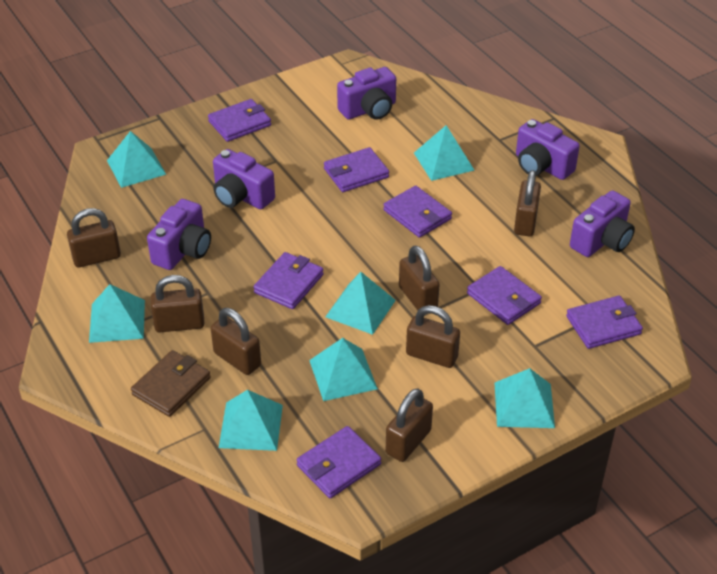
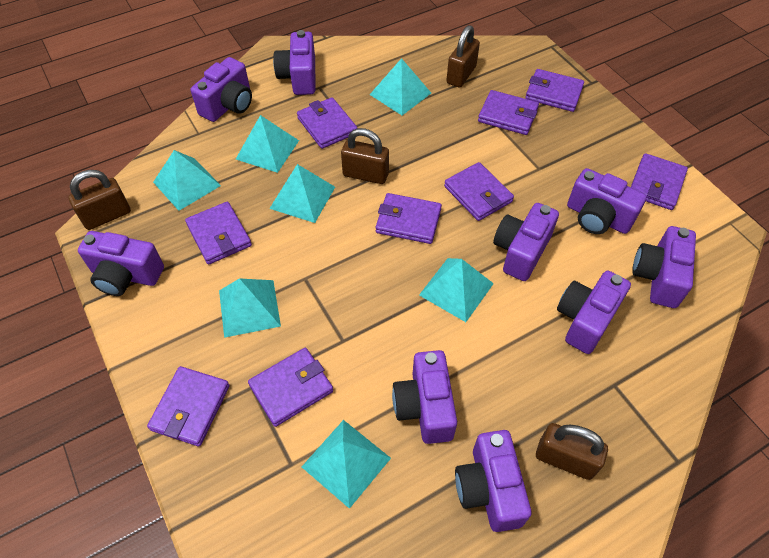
brown padlock: [67,208,121,268] [151,275,204,333] [211,308,261,375] [386,388,433,462] [399,246,440,310] [406,305,460,368] [514,170,541,236] = 7 -> [68,170,131,230] [341,128,389,184] [446,25,480,87] [536,423,608,480] = 4
brown wallet: [131,350,211,417] = 1 -> none = 0
purple camera: [147,199,211,270] [213,149,275,209] [337,67,396,120] [516,119,580,180] [570,190,635,257] = 5 -> [78,231,164,296] [191,57,252,122] [273,30,315,95] [392,350,457,444] [455,430,532,532] [493,203,559,281] [557,271,631,354] [567,168,647,234] [632,226,696,308] = 9
purple wallet: [208,99,271,142] [253,252,324,309] [297,426,381,498] [324,147,389,192] [383,186,452,238] [467,266,542,325] [566,295,643,349] = 7 -> [147,366,230,446] [185,202,252,265] [248,348,333,427] [297,97,357,149] [376,193,442,244] [444,162,514,221] [478,90,539,135] [525,69,584,112] [631,153,688,210] = 9

